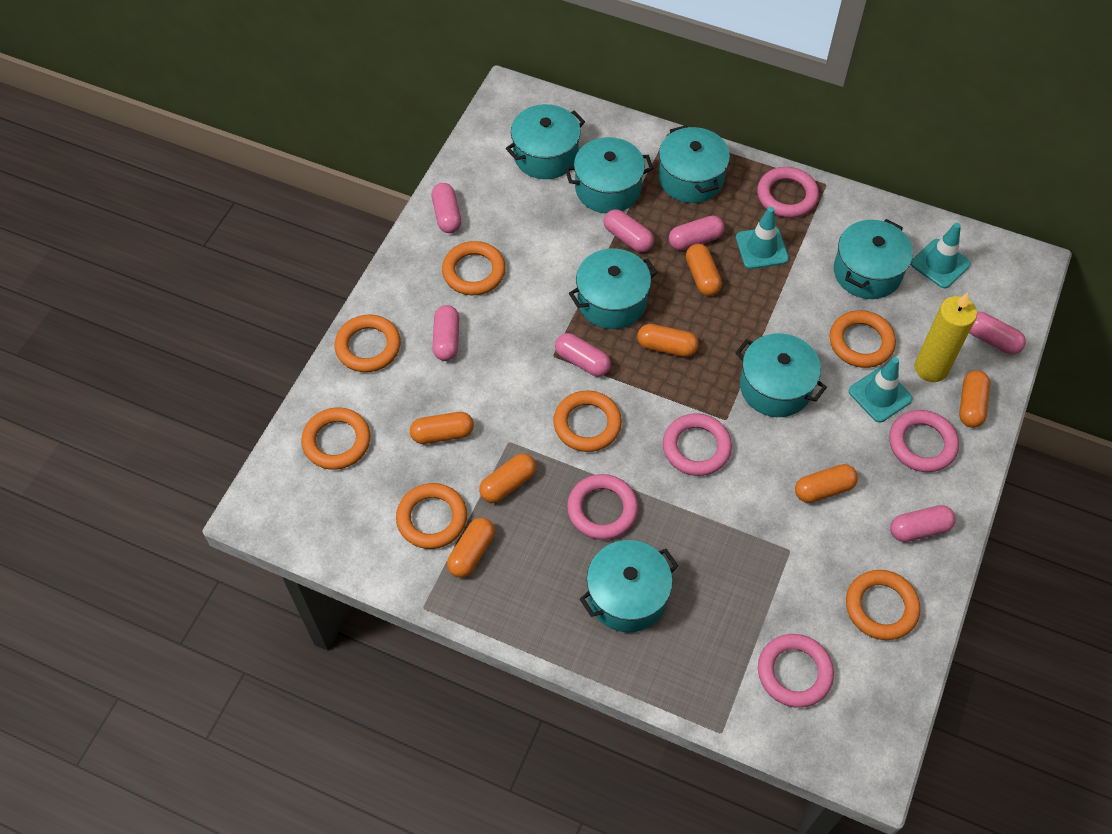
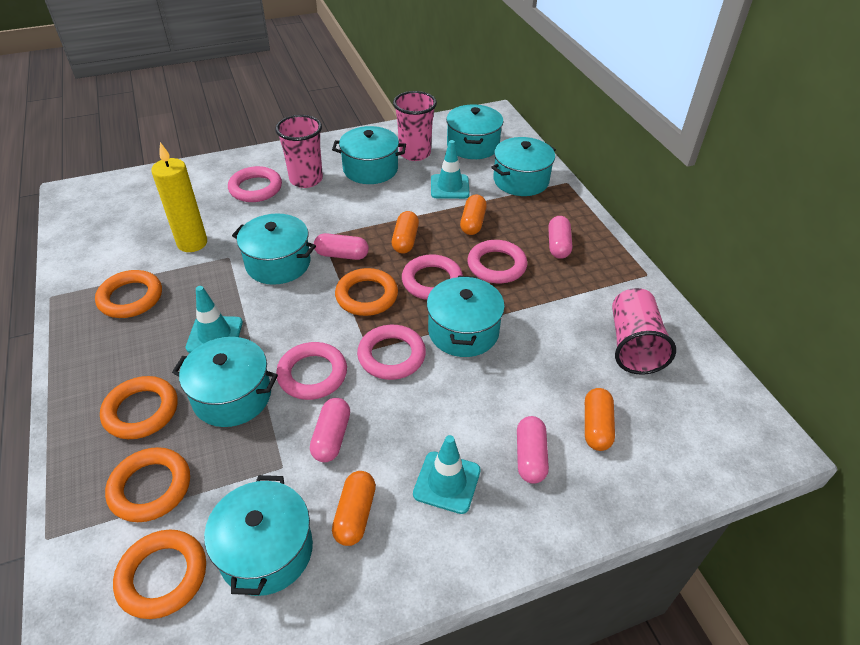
orange capsule: [410,412,474,444] [447,517,495,578] [479,453,536,503] [637,324,699,357] [686,244,722,296] [795,464,858,503] [959,370,990,428] = 7 -> [332,471,376,546] [392,211,419,253] [460,194,487,235] [585,388,615,451] = 4
orange ring: [301,407,371,470] [335,315,401,372] [396,483,467,549] [442,241,506,295] [553,390,622,452] [830,310,896,368] [846,570,920,640] = 7 -> [95,270,162,318] [100,376,178,439] [105,447,190,522] [113,529,206,619] [335,268,398,316] = 5
pink capsule: [432,183,461,233] [432,305,459,361] [555,333,611,377] [604,209,654,252] [669,216,724,250] [890,505,956,542] [969,312,1026,354] = 7 -> [310,398,350,462] [314,233,369,260] [517,416,549,484] [548,216,572,259] = 4
pink cup: none = 0 -> [275,115,323,188] [393,91,437,161] [612,288,676,375] = 3

